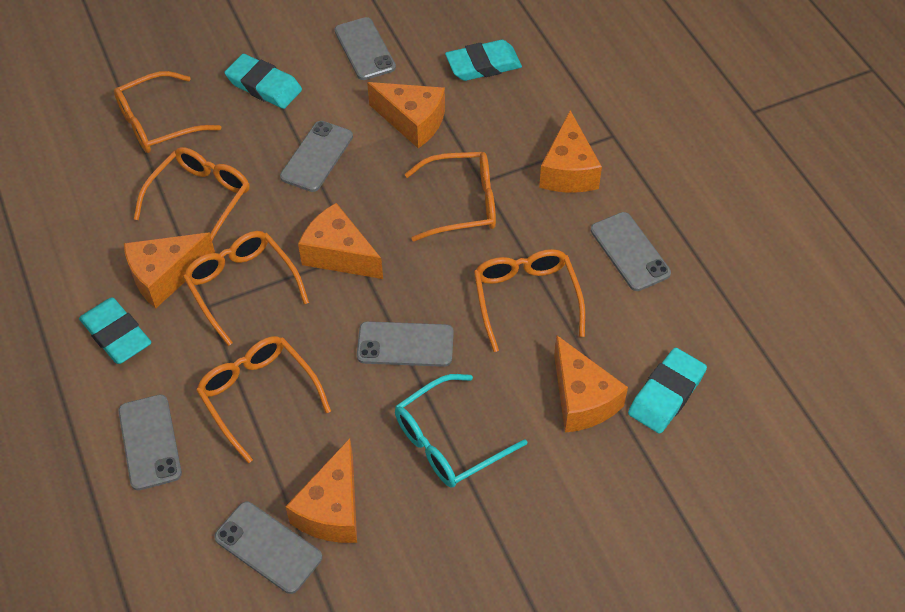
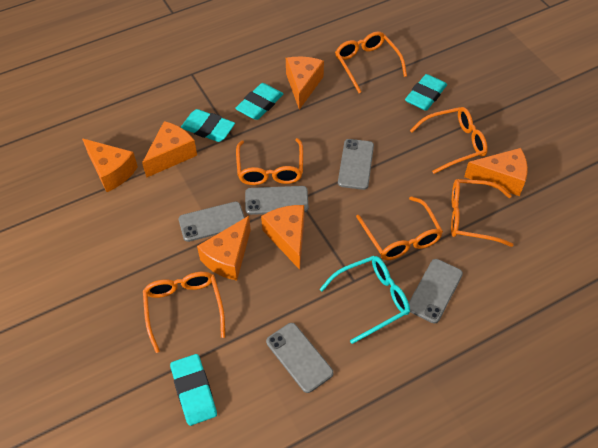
grey phone: [118,394,182,490] [214,502,322,594] [280,121,353,192] [335,17,396,80] [357,321,454,367] [591,212,671,291] = 6 -> [179,202,245,242] [245,186,309,215] [266,323,333,393] [338,139,374,190] [409,259,463,323] = 5

